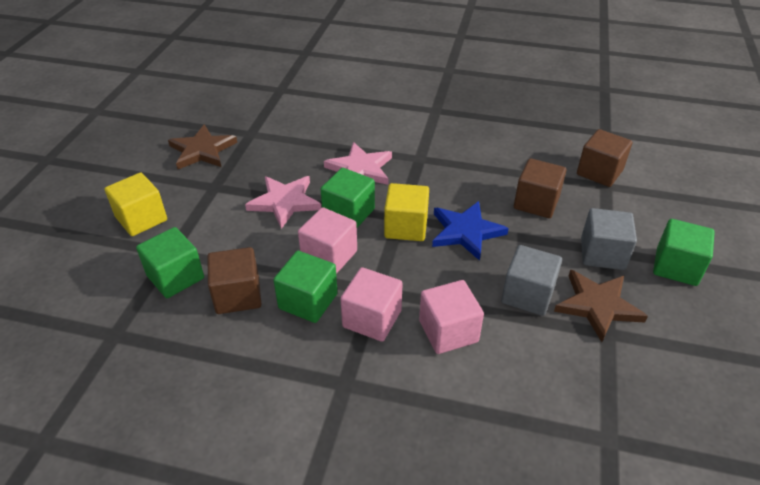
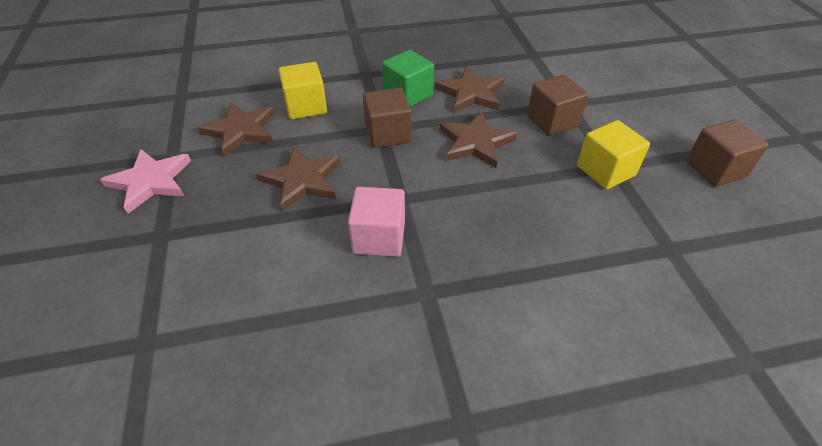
blue star: [432,201,509,261] = 1 -> none = 0
brown star: [168,124,237,169] [554,270,648,342] = 2 -> [197,102,275,157] [256,147,341,211] [435,66,505,113] [440,112,518,168] = 4
green cube: [136,227,204,298] [273,251,338,323] [321,168,375,228] [653,219,715,286] = 4 -> [382,50,434,107] = 1
grey cube: [501,245,562,316] [581,208,637,270] = 2 -> none = 0
pink cube: [298,207,357,274] [340,267,403,342] [419,280,484,354] = 3 -> [348,187,405,257] = 1
pink star: [245,176,321,229] [324,142,392,185] = 2 -> [100,149,191,214] = 1

